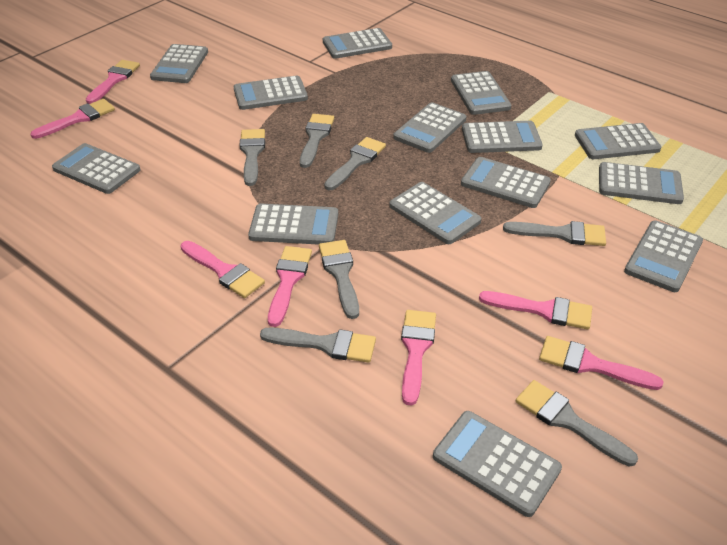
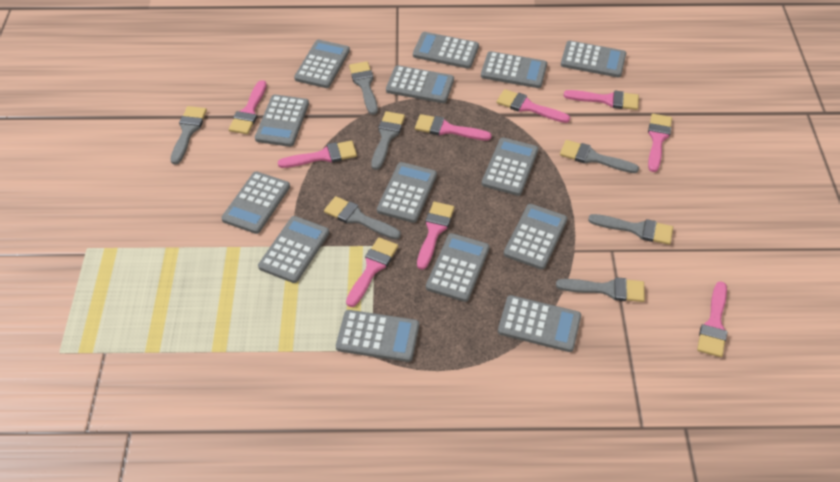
pink brush: [30,99,115,139] [86,60,140,104] [180,241,265,298] [268,246,312,327] [401,310,436,406] [479,291,592,329] [539,336,664,390] = 7 -> [229,80,267,134] [278,140,357,168] [346,237,398,307] [415,114,492,140] [417,202,454,270] [496,89,570,123] [564,90,639,110] [648,114,672,172] [697,281,727,357] = 9

